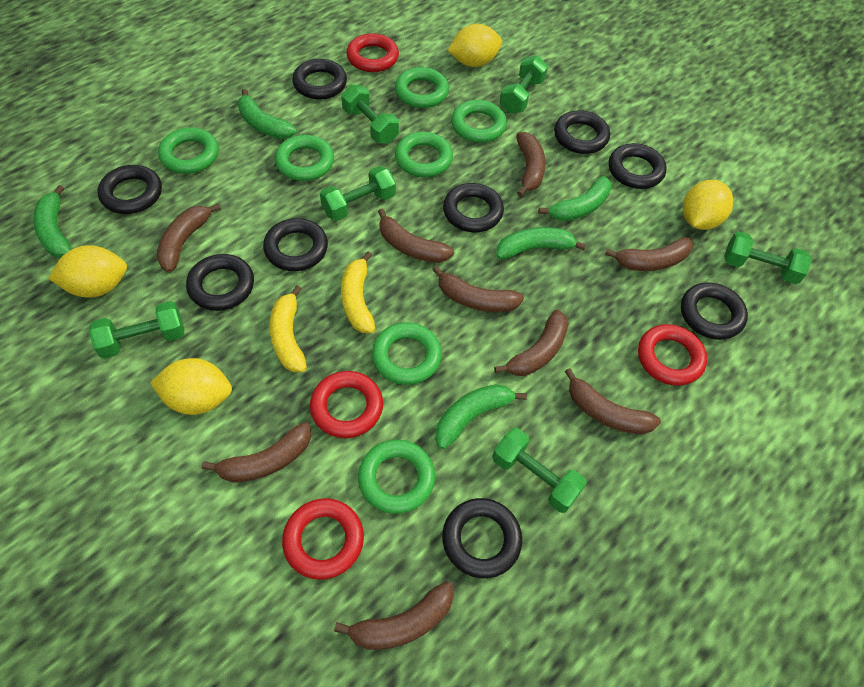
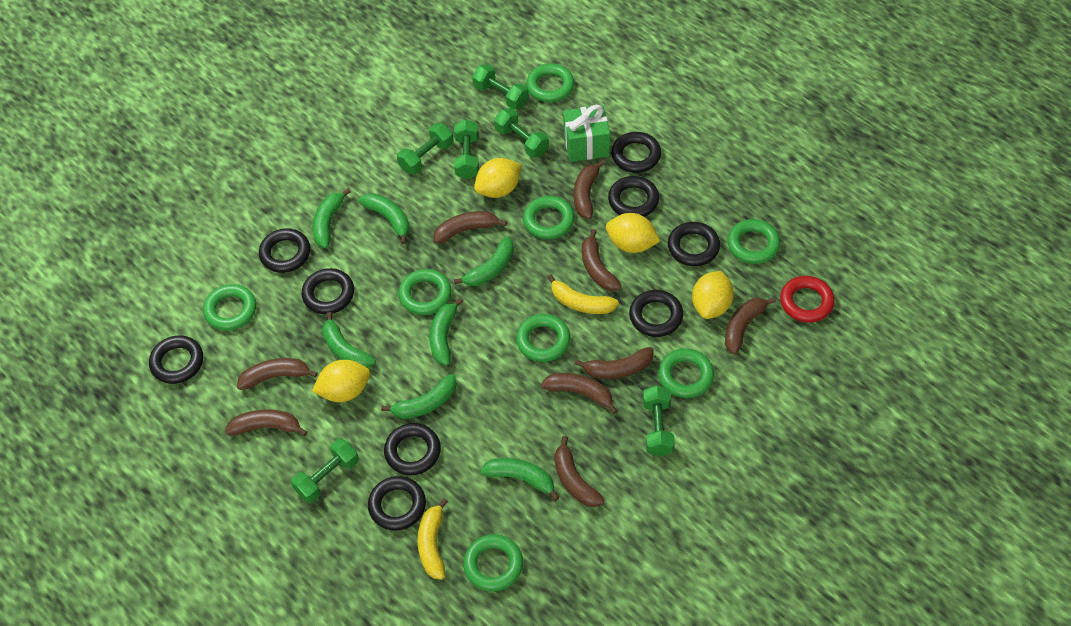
green banana: [33,185,72,258] [238,89,297,139] [435,384,527,449] [496,227,586,259] [538,176,612,221] = 5 -> [313,188,351,248] [322,312,376,368] [359,193,410,244] [381,374,457,419] [429,298,463,366] [454,236,514,286] [480,458,560,501] = 7
green gift: none = 0 -> [563,105,610,162] = 1
green ring: [158,128,219,174] [275,135,334,181] [358,440,435,514] [372,322,442,385] [395,67,449,108] [395,132,453,177] [451,100,507,143] = 7 -> [203,284,256,331] [398,269,451,315] [463,534,523,591] [516,314,571,362] [523,196,575,239] [526,64,574,102] [658,348,714,398] [728,219,780,264] = 8
red ring: [282,498,364,580] [310,371,383,438] [346,33,399,72] [638,324,707,386] = 4 -> [780,276,835,323] = 1

